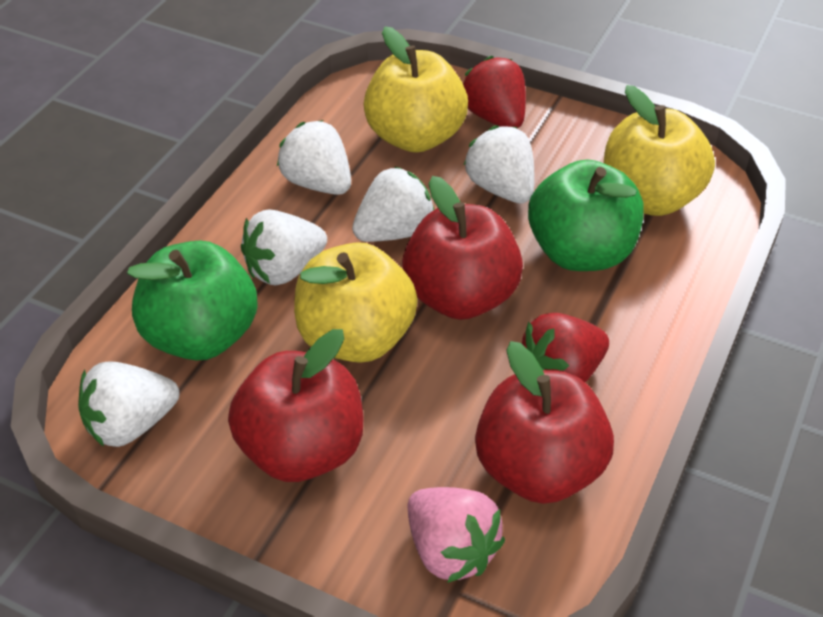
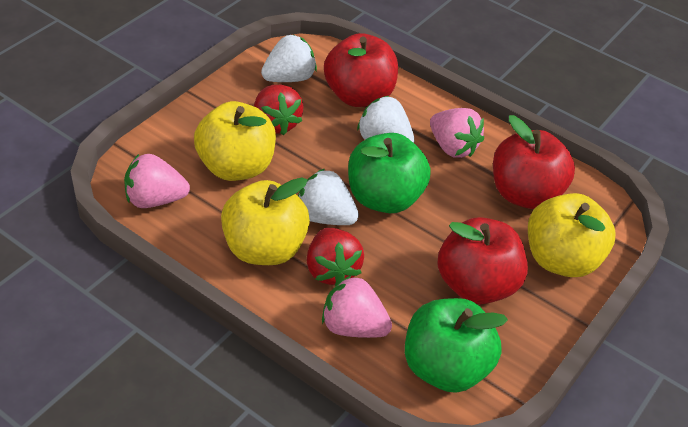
pink strawberry: [407,487,505,583] = 1 -> [124,154,190,208] [322,275,392,338] [430,108,484,158] = 3
white strawberry: [78,361,179,447] [241,210,327,286] [277,120,351,195] [352,166,434,242] [464,125,534,204] = 5 -> [261,35,317,82] [298,169,359,225] [357,96,414,143] = 3

